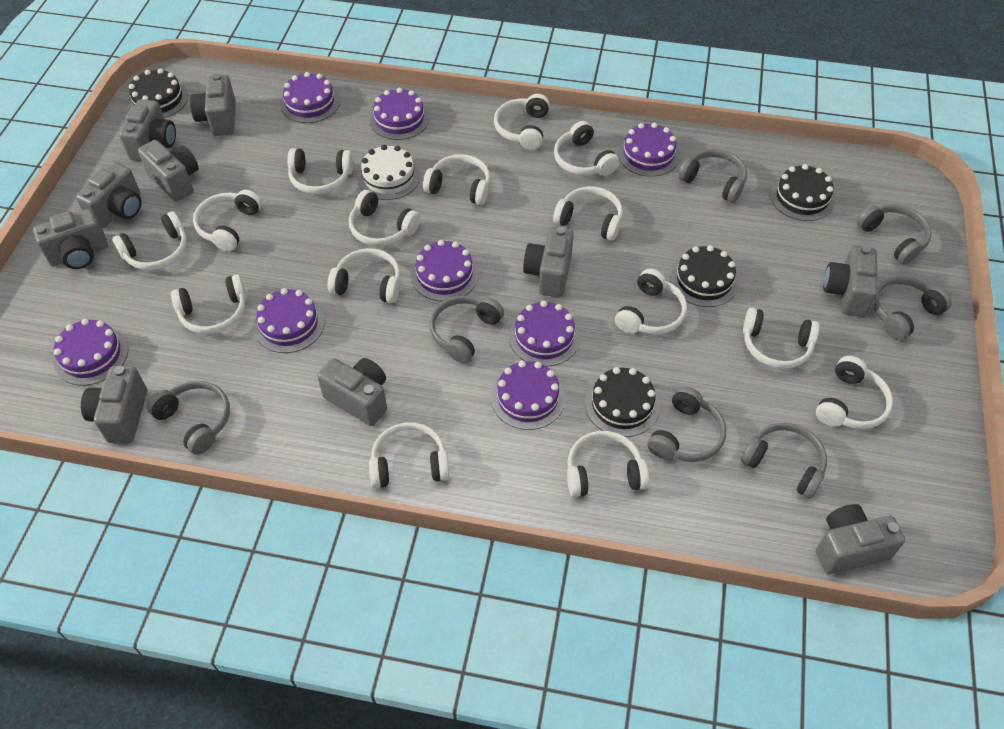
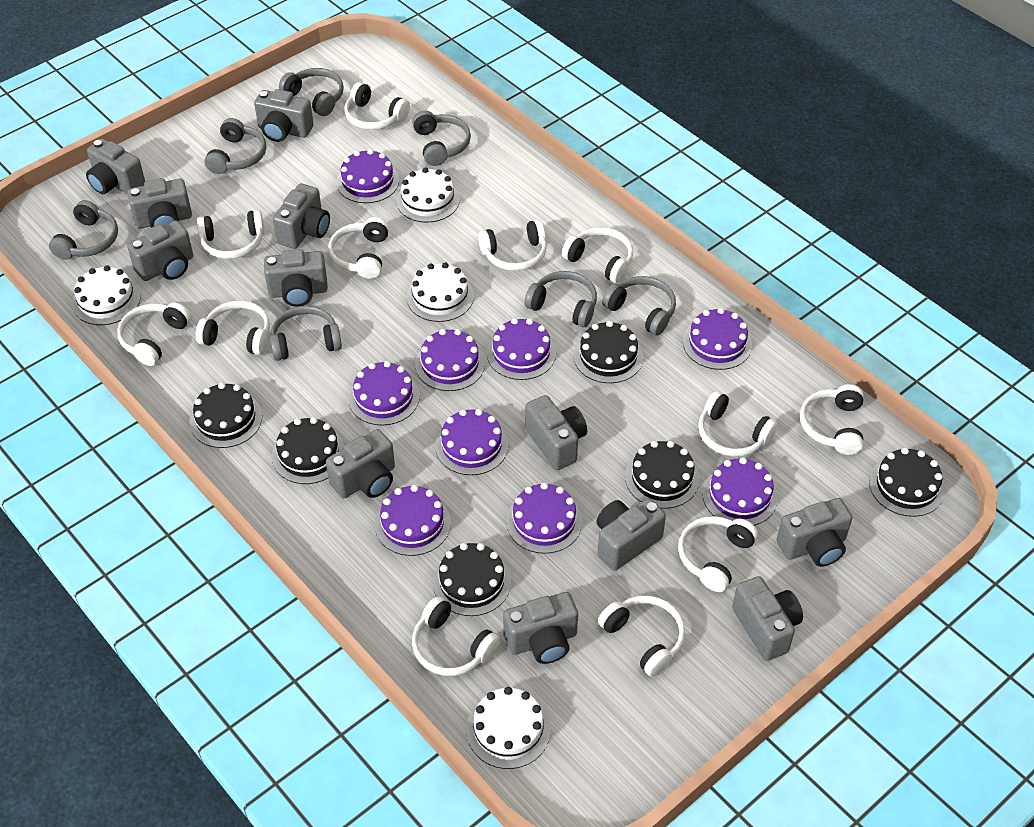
black cake: [128,69,188,118] [585,367,660,437] [670,245,739,307] [770,164,835,221] = 4 -> [190,382,262,448] [272,417,345,484] [433,543,511,616] [574,321,643,383] [625,441,700,509] [869,448,945,517] = 6
grey camera: [33,209,108,269] [76,162,142,228] [81,366,147,443] [119,99,176,162] [138,140,199,202] [190,74,236,136] [317,358,387,426] [523,227,574,297] [816,504,905,575] [823,245,878,317] = 10 -> [86,139,145,194] [127,178,192,229] [127,220,193,281] [254,89,313,142] [264,249,328,307] [273,183,330,249] [326,429,395,498] [503,592,578,664] [525,395,587,470] [596,498,666,571] [732,576,803,661] [776,498,852,567] = 12
purple cake: [54,319,128,386] [254,288,325,353] [280,72,340,123] [369,88,429,140] [411,240,479,301] [491,361,565,430] [509,301,580,367] [618,122,680,177] = 8 -> [336,149,399,203] [348,361,420,426] [375,485,451,556] [415,329,485,391] [435,409,508,475] [487,318,556,380] [506,483,582,554] [683,308,752,370] [702,457,778,526] = 9
white cake: [357,145,420,200] = 1 -> [72,265,141,325] [396,167,460,223] [407,263,474,322] [466,687,551,769] = 4
white headphones: [112,211,187,270] [171,274,246,334] [193,190,262,251] [287,148,353,194] [328,248,400,303] [349,190,420,246] [369,423,450,488] [423,154,490,205] [494,94,550,150] [553,187,623,241] [554,121,619,176] [567,431,649,497] [615,269,687,335] [743,308,820,369] [816,356,893,429] = 15 -> [117,302,191,366] [196,300,270,355] [197,210,264,259] [328,217,389,279] [344,82,410,130] [412,596,500,676] [478,220,547,271] [562,227,633,283] [598,596,685,677] [678,516,758,592] [698,391,778,457] [800,384,863,455] = 12

